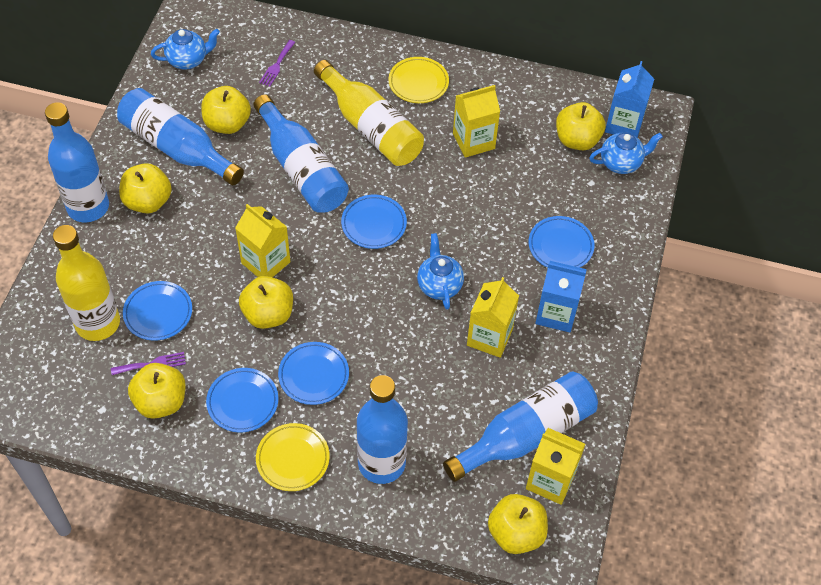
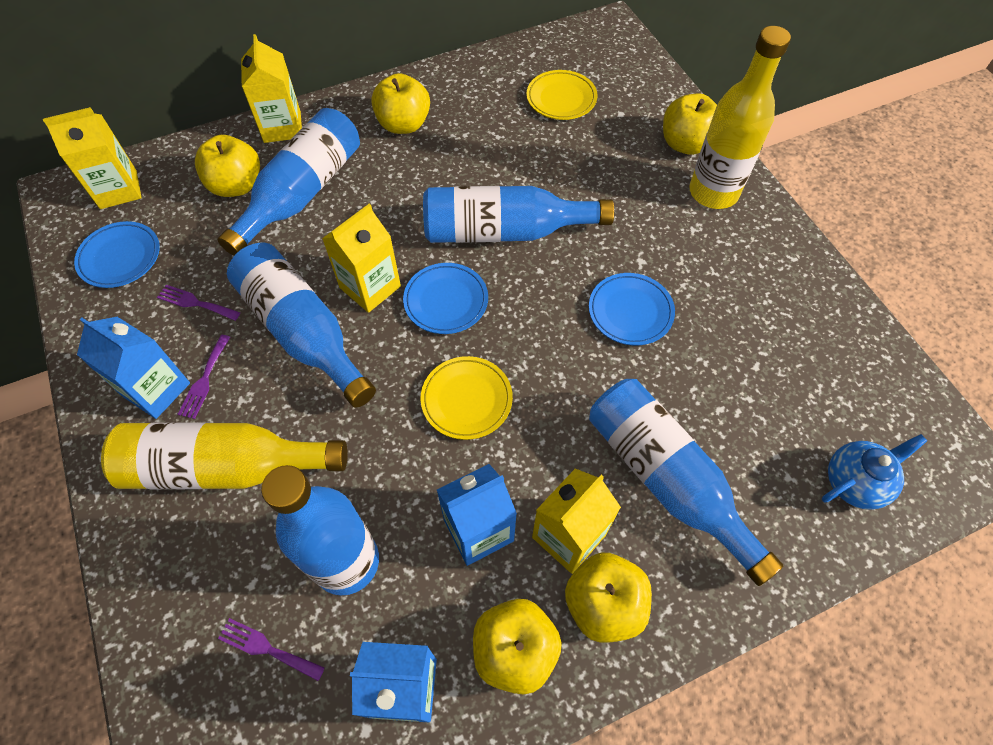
blue carton: [535,261,587,332] [605,61,654,138] = 2 -> [77,317,190,419] [350,642,437,722] [437,464,517,566] = 3
blue plate: [123,281,192,341] [206,368,278,432] [278,342,349,405] [341,195,407,249] [529,216,595,268] = 5 -> [74,221,160,288] [403,263,488,334] [589,273,675,345] = 3
blue teapot: [151,29,220,70] [417,233,464,310] [589,133,663,174] = 3 -> [822,434,927,510] = 1
purple fork: [111,352,186,375] [259,40,295,87] = 2 -> [157,285,240,321] [178,335,230,419] [218,618,325,681] = 3
yellow apple: [119,163,172,214] [128,363,186,419] [201,86,251,134] [239,276,293,329] [488,494,548,554] [556,102,606,150] = 6 -> [195,135,260,197] [371,73,430,134] [473,599,562,695] [565,553,652,643] [663,93,717,155] = 5

